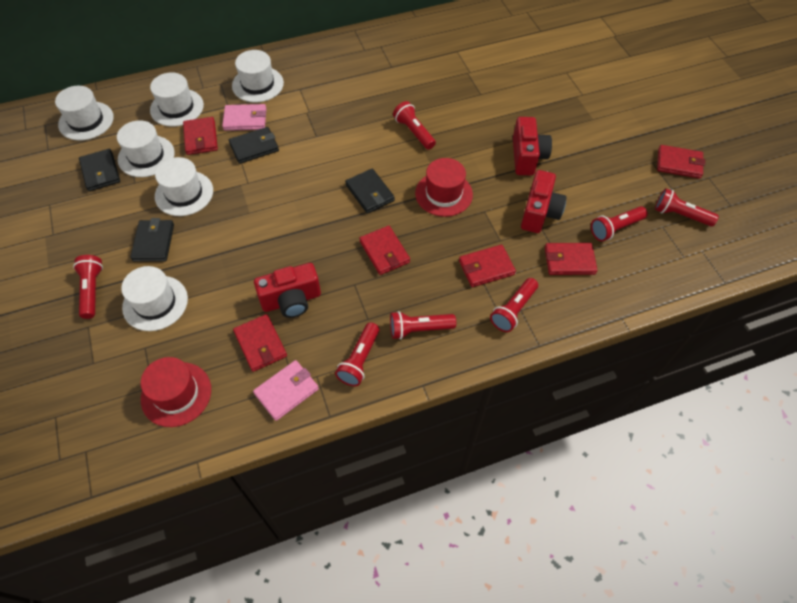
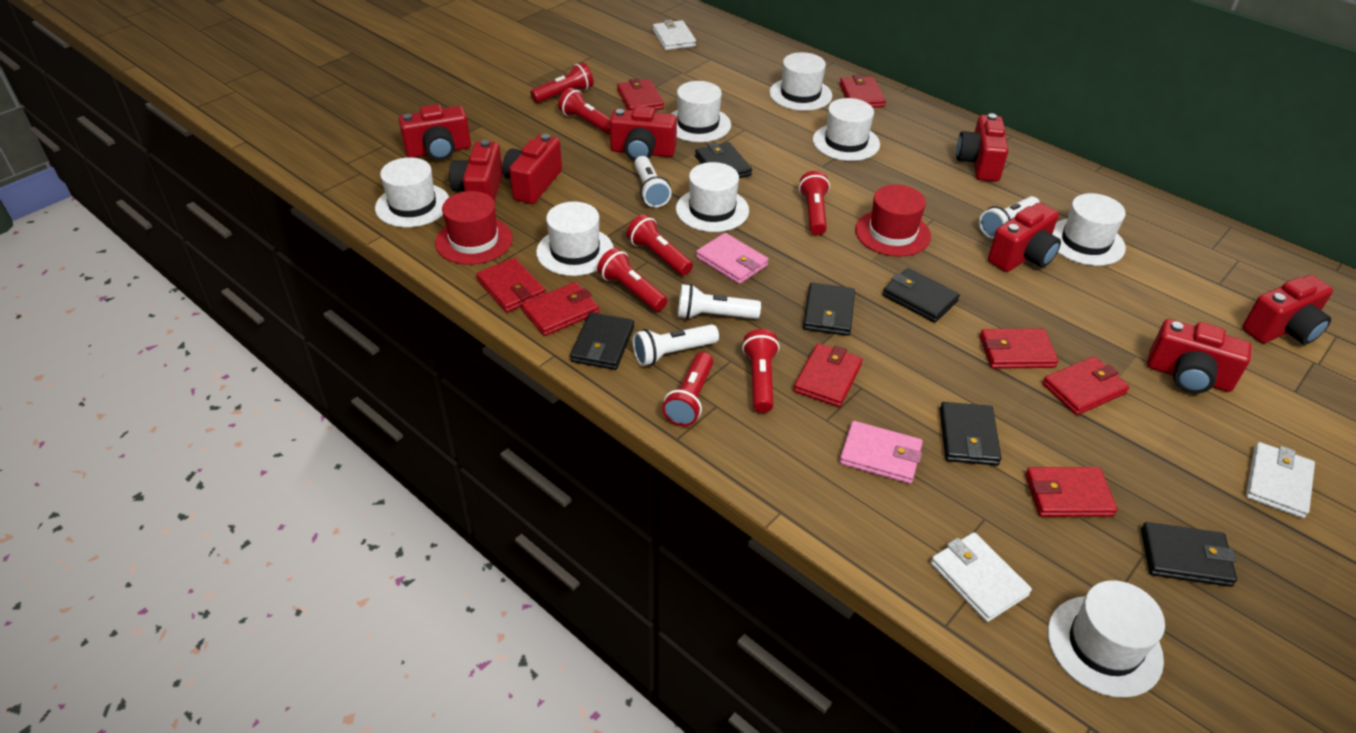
black wallet: [79,149,120,191] [130,218,174,262] [229,127,279,164] [345,169,395,214] = 4 -> [570,312,634,370] [695,142,752,178] [803,283,855,336] [883,268,960,323] [940,402,1001,466] [1141,522,1237,587] = 6
red camera: [254,263,321,318] [513,117,552,175] [521,170,567,233] = 3 -> [398,104,471,160] [449,140,503,202] [502,134,562,204] [610,106,677,161] [956,113,1008,182] [988,203,1061,272] [1147,319,1252,393] [1242,275,1333,345] = 8
red wallet: [183,117,218,155] [233,314,287,372] [359,226,410,275] [459,245,516,287] [545,243,597,275] [657,145,705,179] = 6 -> [476,258,546,313] [522,282,599,336] [617,78,664,110] [794,343,863,407] [840,75,886,108] [980,328,1058,369] [1025,467,1118,517] [1042,356,1130,415] = 8
white flashlight: none = 0 -> [633,324,719,366] [634,156,671,207] [678,284,761,319] [979,196,1040,239] = 4
white hat: [55,86,114,141] [117,120,175,177] [121,266,188,331] [150,72,204,127] [155,157,213,216] [232,50,284,102] = 6 -> [375,157,449,227] [536,201,614,276] [671,81,731,142] [676,162,749,232] [769,52,832,111] [813,98,880,161] [1048,580,1165,698] [1052,193,1126,266] = 8
white wallet: none = 0 -> [653,20,696,50] [931,532,1032,622] [1246,442,1315,518] = 3

